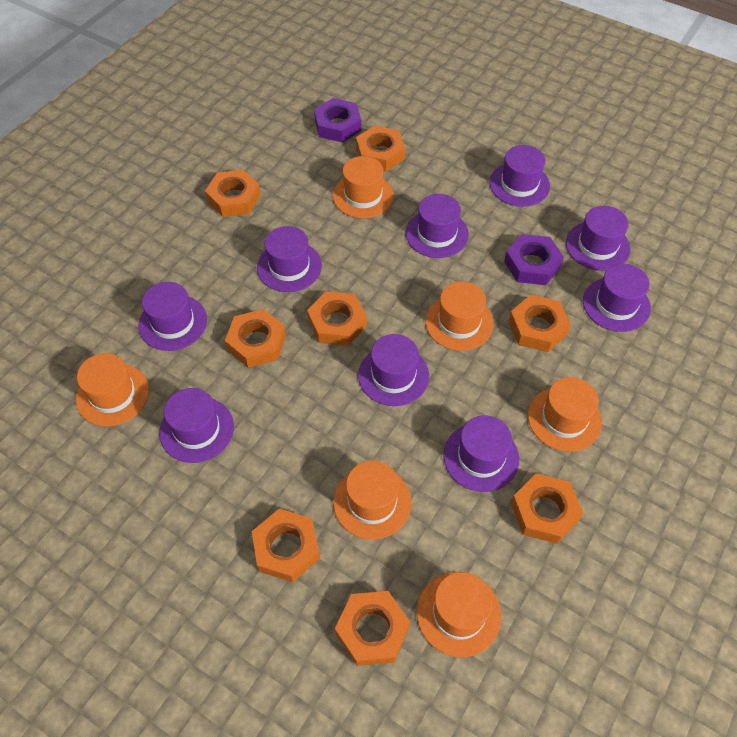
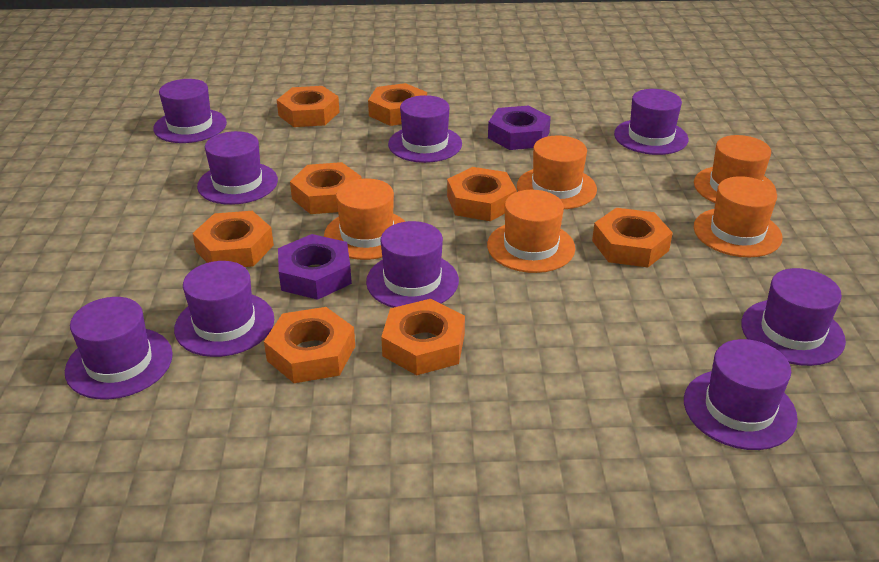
orange hat: [76,353,149,426] [333,156,394,218] [333,460,412,540] [417,572,502,657] [425,282,494,351] [528,377,602,452] = 6 -> [324,178,405,260] [487,190,575,273] [517,136,597,209] [694,135,776,203] [694,176,783,257] = 5

